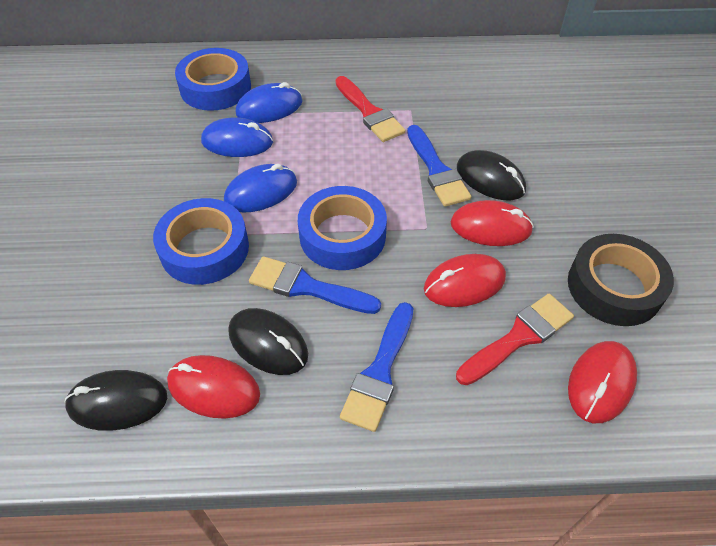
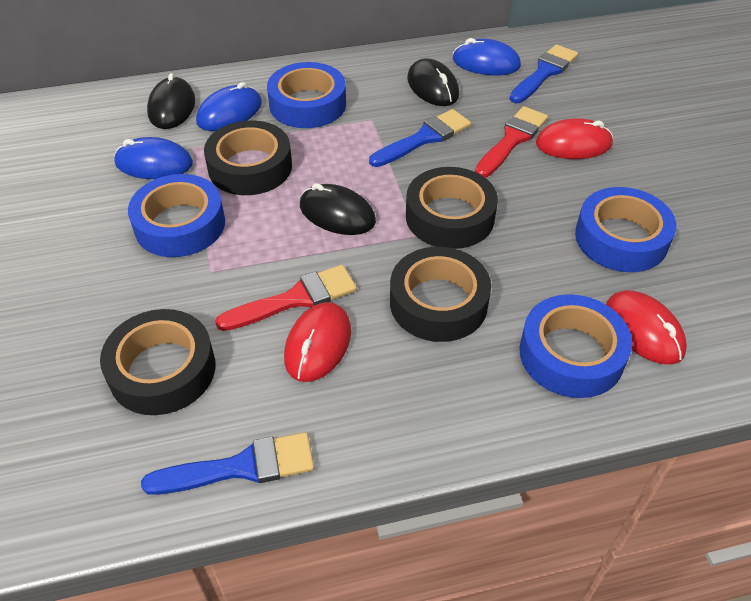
black tape: [568,234,674,326] = 1 -> [100,309,215,415] [204,120,292,195] [390,247,491,342] [406,167,498,249] = 4
blue tape: [153,198,249,285] [175,48,251,111] [298,186,387,270] = 3 -> [128,174,225,257] [267,62,346,128] [520,294,632,398] [575,187,676,272] = 4
red mouse: [167,355,260,419] [424,254,506,307] [451,200,534,246] [568,341,637,423] = 4 -> [284,302,351,382] [536,118,613,159] [606,290,687,364] = 3

